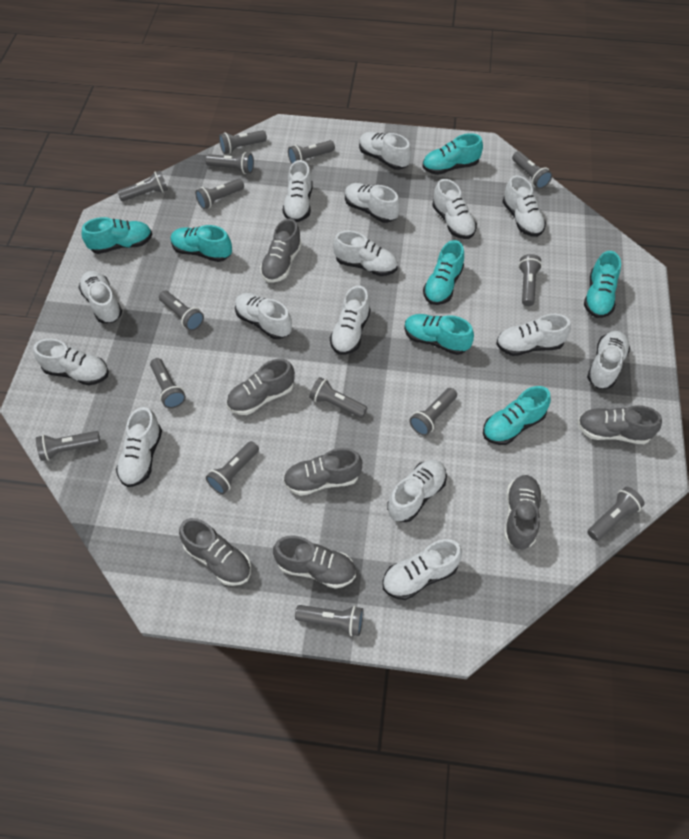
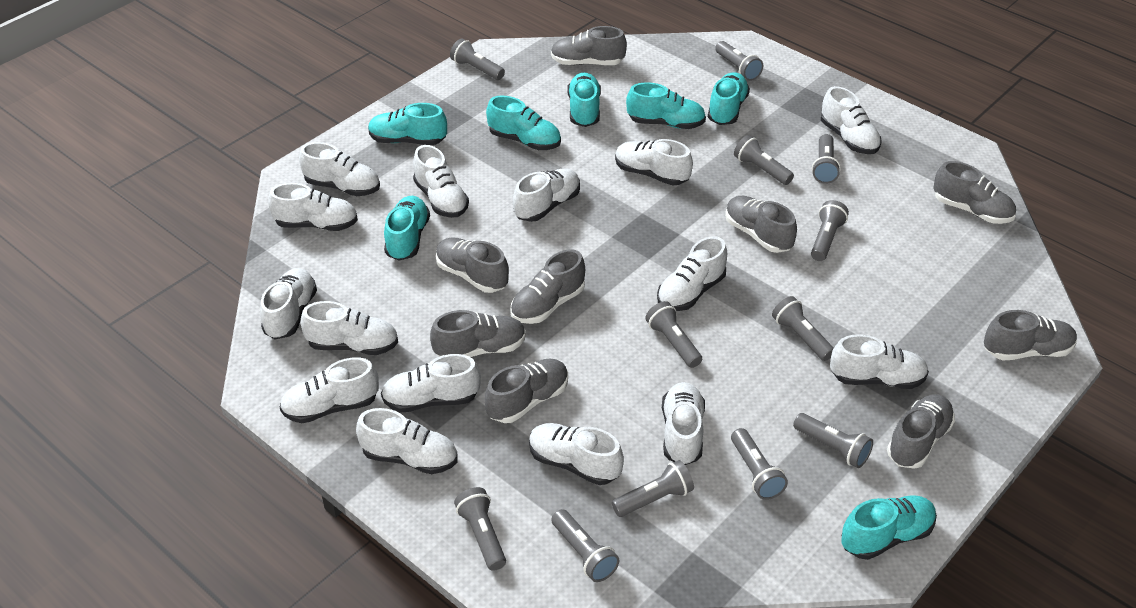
grey flashlight: [36,431,100,461] [117,171,168,201] [150,358,186,409] [159,291,204,331] [195,179,244,209] [205,152,254,174] [206,441,259,494] [219,130,267,154] [288,140,335,164] [295,605,363,636] [309,377,368,418] [410,388,457,436] [512,151,552,189] [518,254,542,306] [587,487,645,541] = 15 -> [450,39,505,80] [454,487,506,571] [551,509,619,582] [612,460,694,517] [645,301,702,368] [715,41,763,81] [731,428,788,500] [734,135,794,185] [772,296,834,361] [793,413,873,468] [811,200,849,261] [812,134,841,184] = 12
grey shoe: [179,518,251,586] [226,359,295,415] [260,218,302,283] [273,535,356,589] [283,448,362,496] [504,475,542,550] [577,405,662,444] = 7 -> [430,310,526,357] [436,237,509,293] [485,359,568,423] [511,249,585,324] [551,26,627,65] [725,196,797,253] [887,394,955,469] [933,161,1016,224] [984,310,1077,361] = 9

